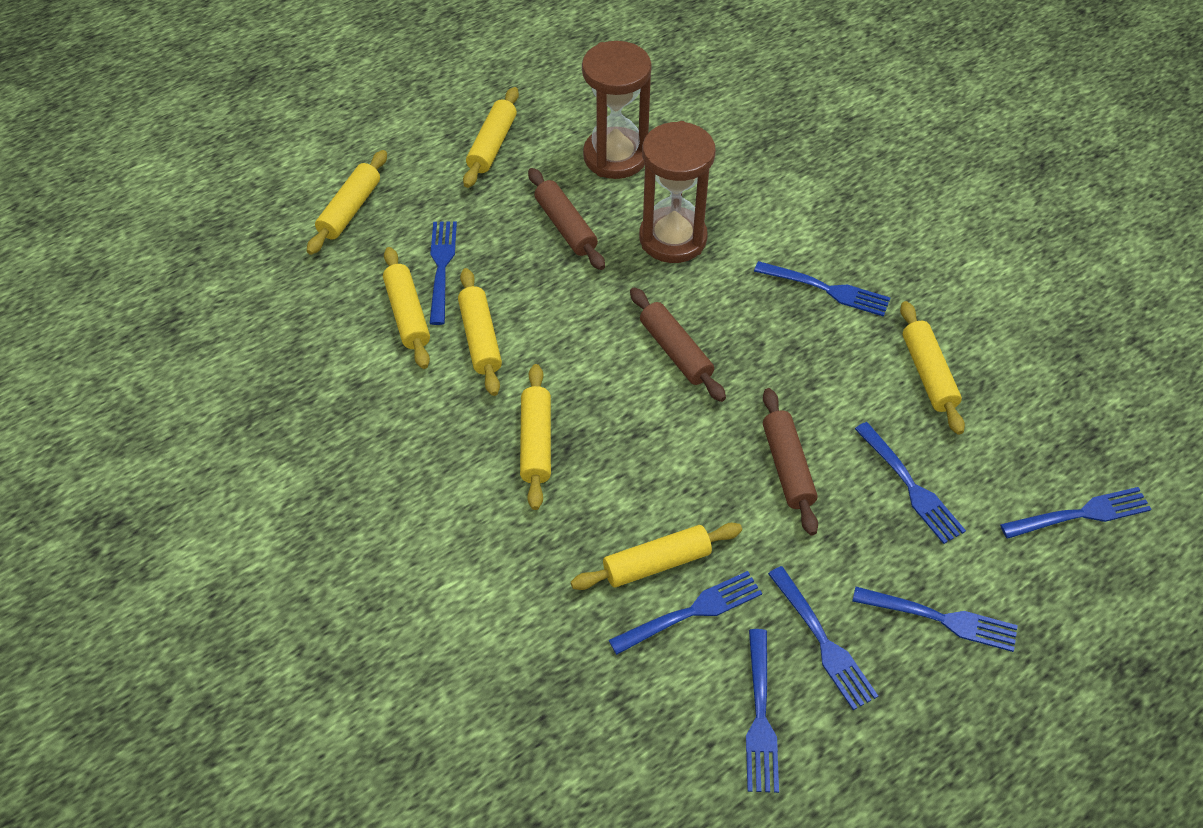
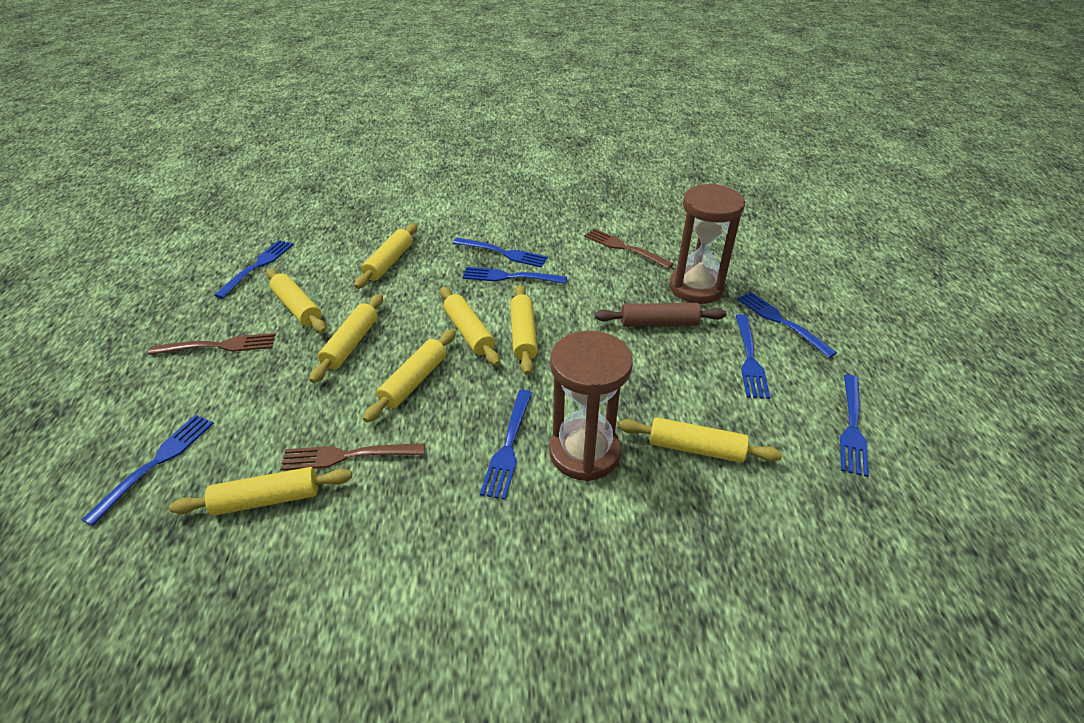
brown fork: none = 0 -> [148,333,276,355] [280,443,425,470] [584,228,674,269] = 3
brown rolling pin: [528,168,605,270] [630,288,726,402] [763,388,818,536] = 3 -> [595,303,726,327] = 1
yellow rolling pin: [307,150,387,255] [383,247,430,369] [458,268,502,396] [463,87,519,188] [520,364,551,510] [571,523,742,590] [900,301,965,435] = 7 -> [169,467,352,516] [266,269,326,333] [310,294,383,383] [354,223,417,289] [363,329,456,423] [440,287,500,366] [510,285,538,375] [618,417,782,463] = 8

